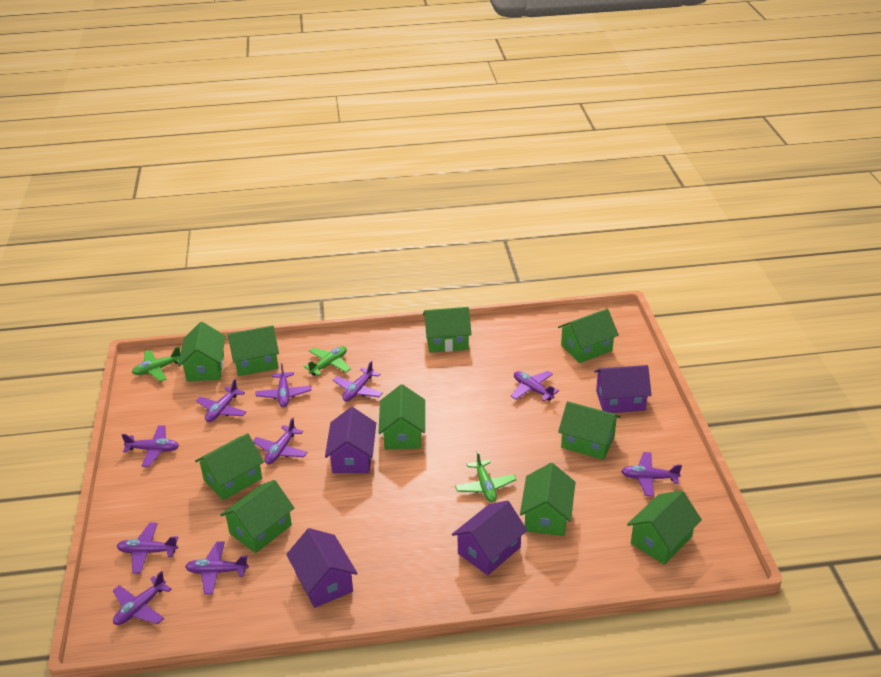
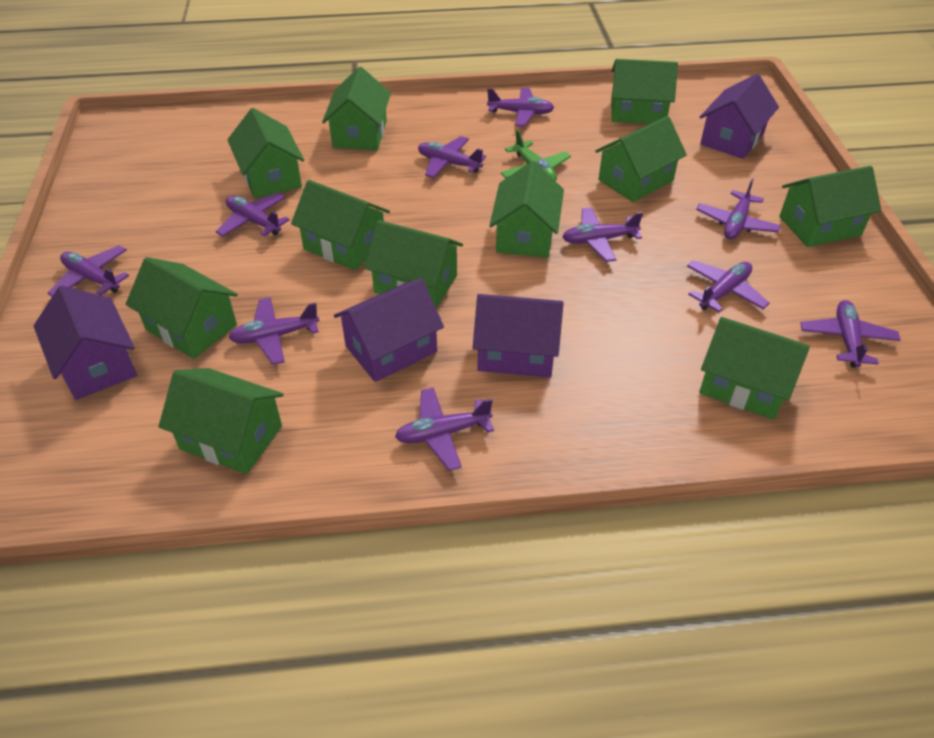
green house: [178,322,225,382] [195,433,264,500] [220,480,294,553] [228,325,279,376] [378,384,425,449] [423,307,472,353] [520,463,575,536] [558,309,619,363] [558,401,620,460] [627,490,702,565] = 10 -> [126,257,238,359] [159,368,284,474] [227,108,304,199] [291,180,390,270] [322,67,391,150] [364,220,463,309] [489,161,564,258] [595,116,687,202] [611,59,678,124] [699,317,810,420] [779,166,882,247] = 11
green plane: [132,347,180,382] [304,346,351,376] [455,451,516,502] = 3 -> [501,129,571,181] = 1

